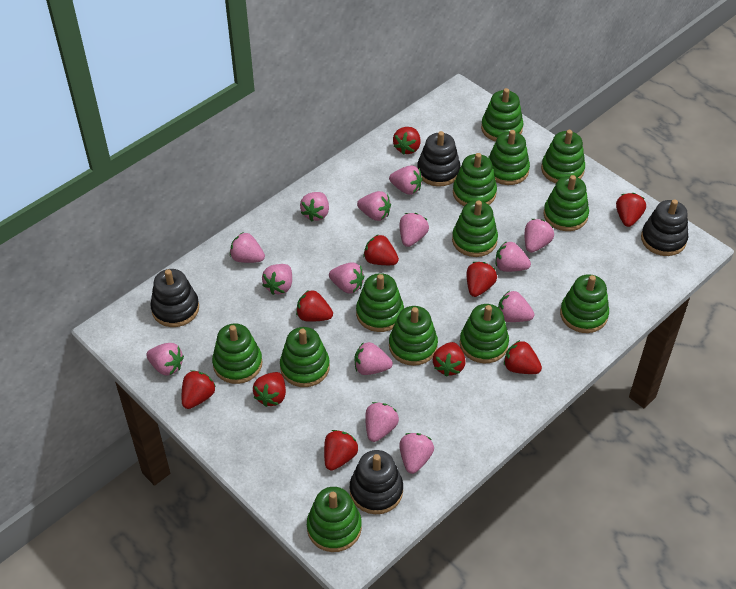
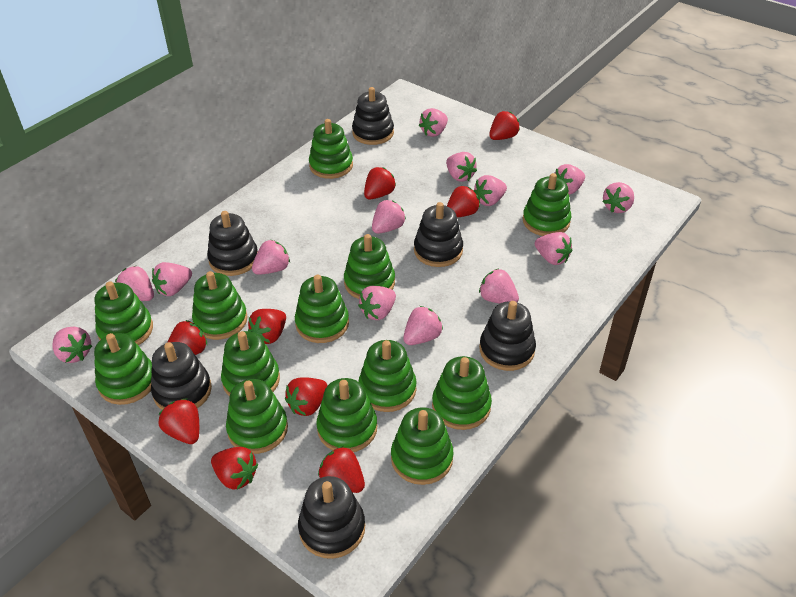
black stacking toy: [150,269,199,327] [350,450,403,514] [417,131,460,186] [641,199,688,256] = 4 -> [151,342,212,410] [207,211,258,276] [298,476,365,559] [352,87,394,145] [414,202,463,267] [479,301,536,371] = 6
red strawberry: [182,370,216,409] [253,372,286,407] [296,290,333,322] [324,430,358,471] [364,234,399,265] [393,127,421,155] [433,342,466,377] [467,262,497,297] [504,340,542,374] [616,193,646,227] = 10 -> [158,398,199,444] [167,320,207,355] [211,447,258,490] [248,309,286,344] [285,377,328,416] [318,446,365,493] [364,167,396,200] [447,186,480,218] [489,111,520,140] = 9

